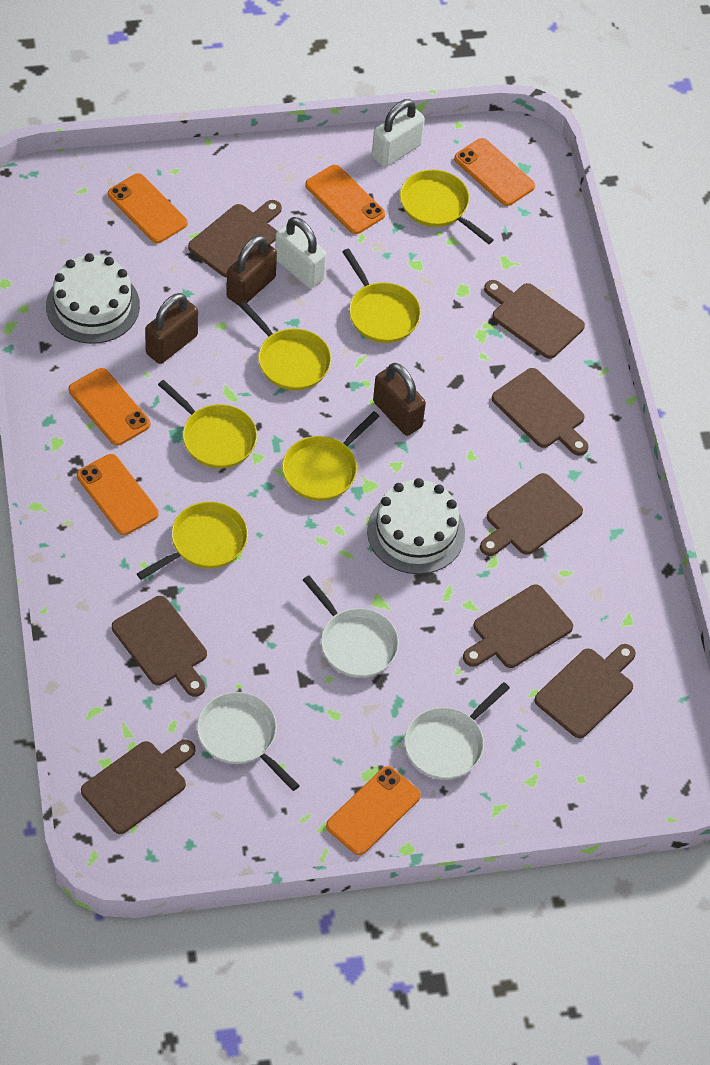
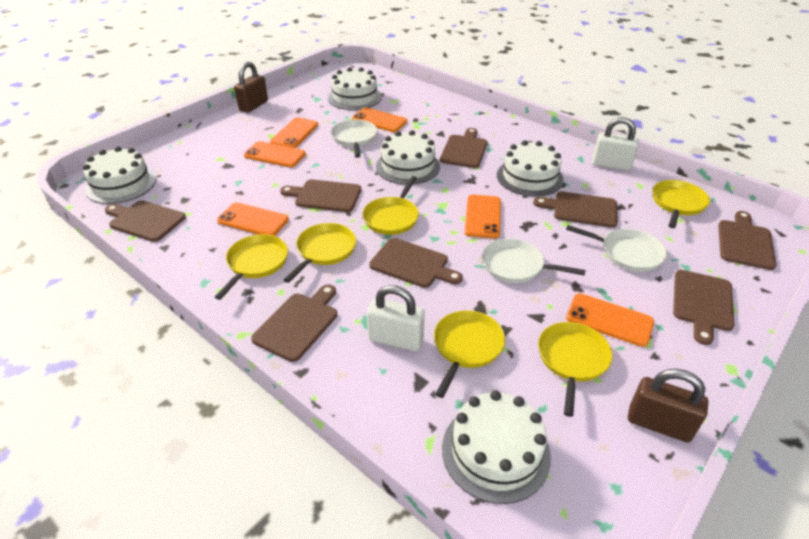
brown padlock: [145,293,198,364] [226,235,277,306] [373,363,426,436] = 3 -> [234,62,268,113] [628,369,708,442] = 2
white cake: [46,253,140,344] [367,478,465,574] = 2 -> [83,146,156,204] [328,67,382,110] [376,130,440,185] [442,390,551,504] [497,140,564,197] = 5

